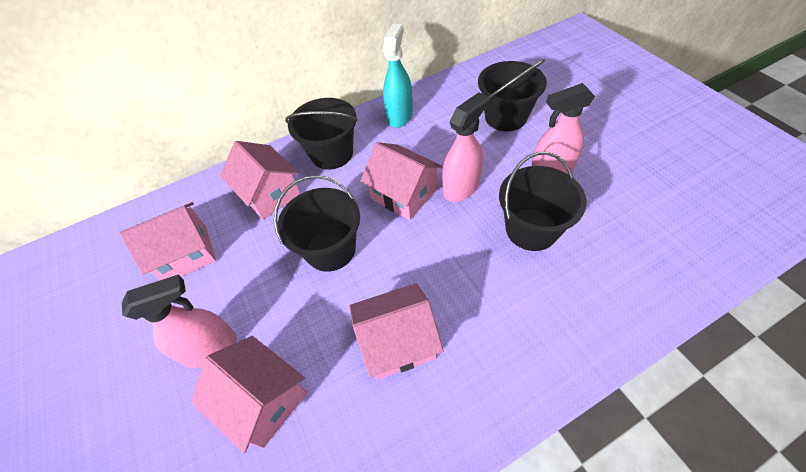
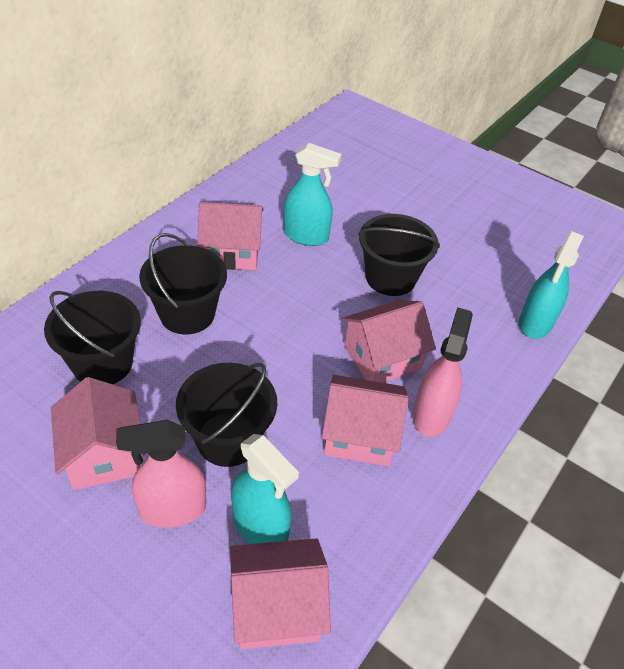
pink spray bottle: [122,275,237,368] [442,92,489,202] [531,83,595,175] = 3 -> [116,420,206,528] [413,307,473,437] = 2
turquoise spray bottle: [383,24,413,128] = 1 -> [231,434,299,544] [283,143,341,246] [519,231,584,339] = 3

